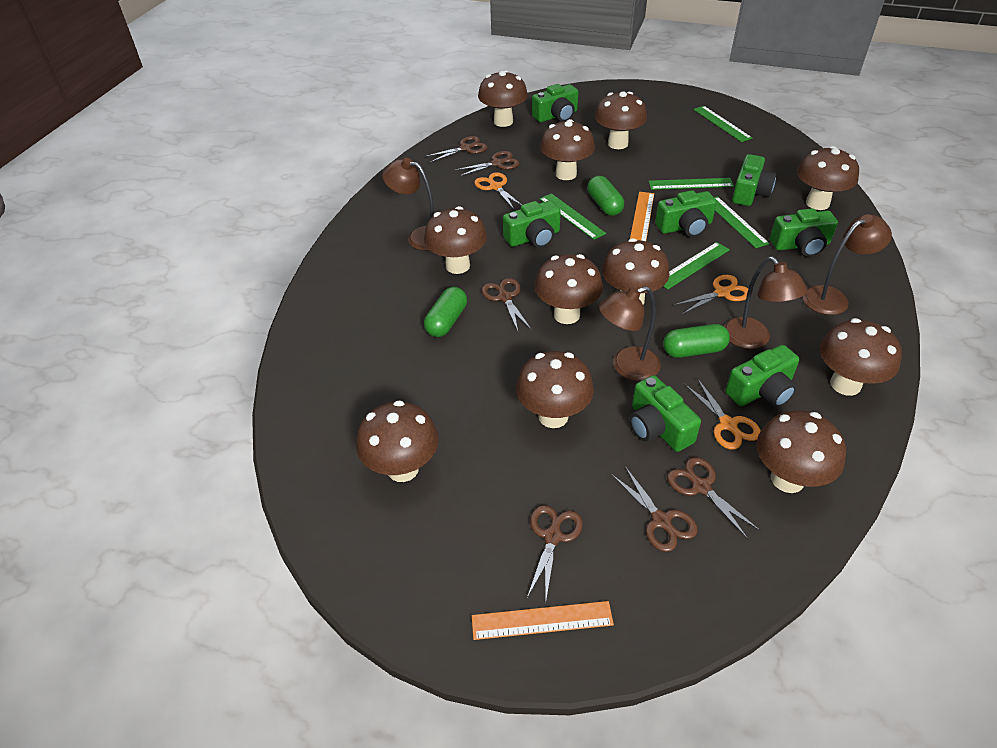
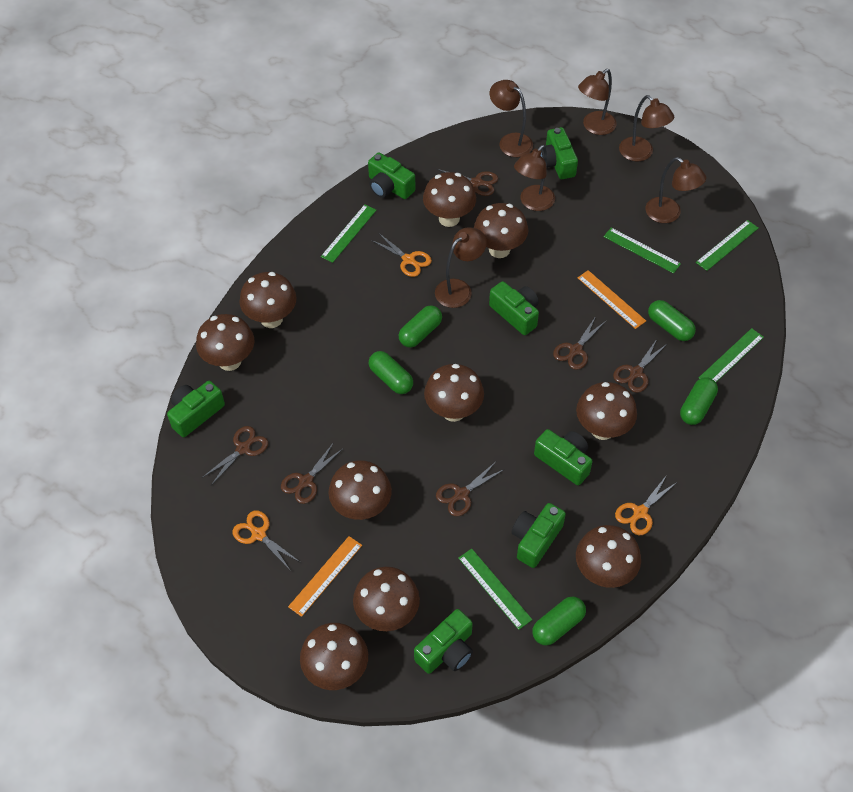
brown lamp: [382,158,434,250] [599,286,661,381] [724,257,807,349] [803,214,892,315] = 4 -> [435,227,487,308] [490,80,533,157] [514,145,555,211] [578,69,617,135] [619,95,674,161] [645,157,706,223] = 6
brown mushroom: [356,400,439,482] [424,206,487,274] [478,70,528,127] [516,351,594,428] [534,254,603,324] [540,119,595,180] [595,91,647,149] [602,238,670,304] [757,410,846,493] [797,146,859,210] [820,318,902,396] = 11 -> [196,314,254,371] [239,272,297,328] [300,623,368,690] [328,460,392,520] [353,567,420,631] [423,172,476,227] [424,364,484,422] [474,203,528,258] [576,382,637,440] [576,525,641,588] = 10
green capsule: [424,287,467,337] [587,176,624,216] [663,324,730,358] = 3 -> [369,351,413,394] [399,306,442,348] [532,596,586,645] [648,300,696,341] [680,377,718,425] = 5

